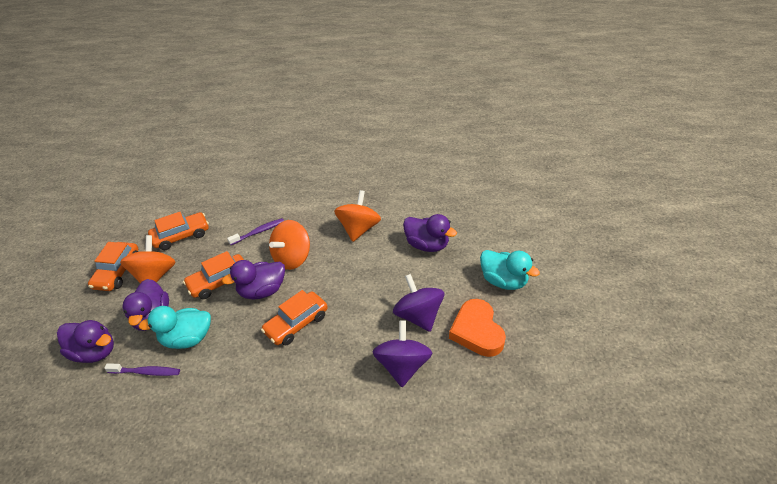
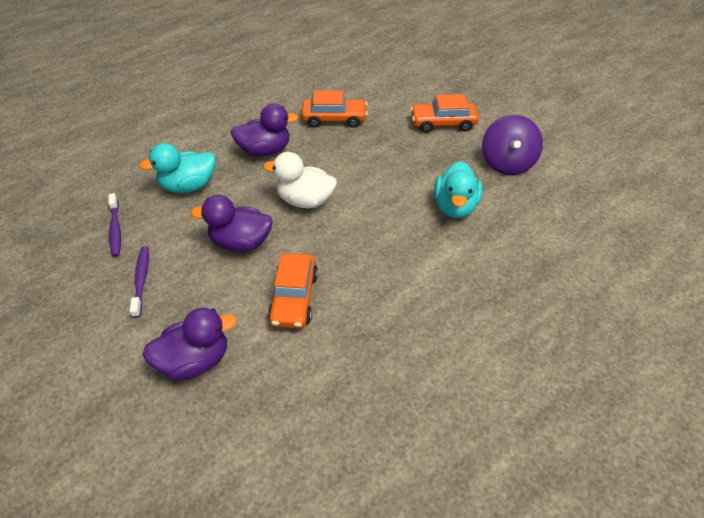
orange car: [88,242,138,291] [148,212,209,250] [183,251,244,299] [261,290,328,346] = 4 -> [268,253,318,329] [301,90,368,128] [410,94,479,133] = 3
orange heart: [449,299,506,357] = 1 -> none = 0
orange spinning top: [120,235,176,283] [269,220,310,270] [334,190,381,242] = 3 -> none = 0
purple duck: [57,320,114,363] [122,279,169,331] [222,260,285,299] [403,214,457,252] = 4 -> [142,308,237,381] [191,195,273,252] [230,103,299,156] = 3
purple spinning top: [373,320,432,387] [393,274,444,332] = 2 -> [482,115,543,175] = 1
white duck: none = 0 -> [263,152,337,208] = 1

